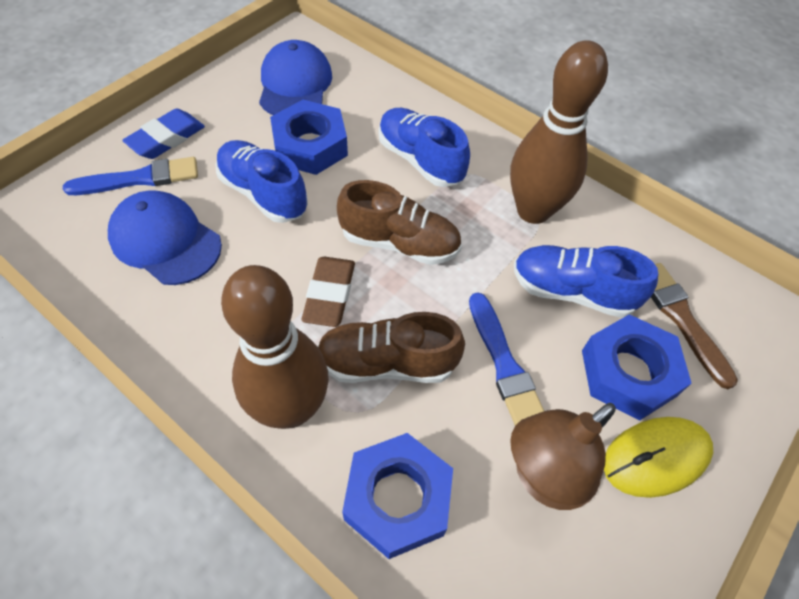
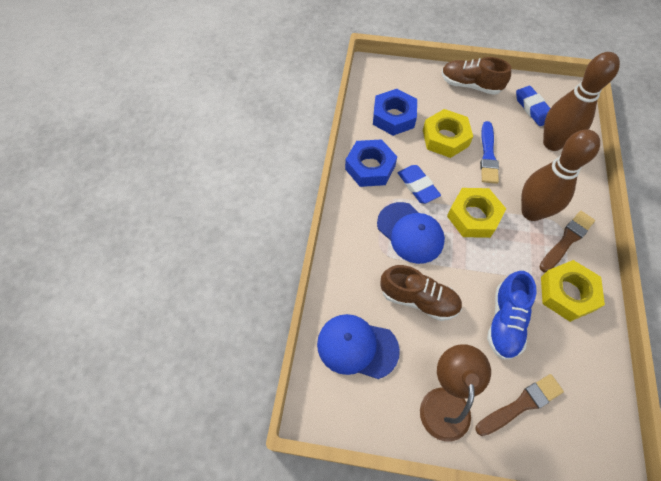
blue brush: [63,157,198,195] [469,293,544,426] = 2 -> [480,121,499,184] = 1
blue eraser: [122,109,205,159] = 1 -> [398,165,441,204] [516,86,551,126] = 2
blue nut: [270,100,348,175] [342,433,453,559] [582,314,692,420] = 3 -> [345,139,397,187] [373,89,417,136] = 2
blue shoe: [215,140,308,223] [379,108,470,187] [514,245,658,318] = 3 -> [487,271,537,360] = 1
brown brush: [651,263,738,389] = 1 -> [475,374,564,436] [539,211,595,272] = 2
brown eraser: [302,257,355,327] = 1 -> none = 0
yellow mouse: [604,417,713,498] = 1 -> none = 0
yellow nut: none = 0 -> [423,109,473,158] [447,188,506,238] [541,260,605,322] = 3

